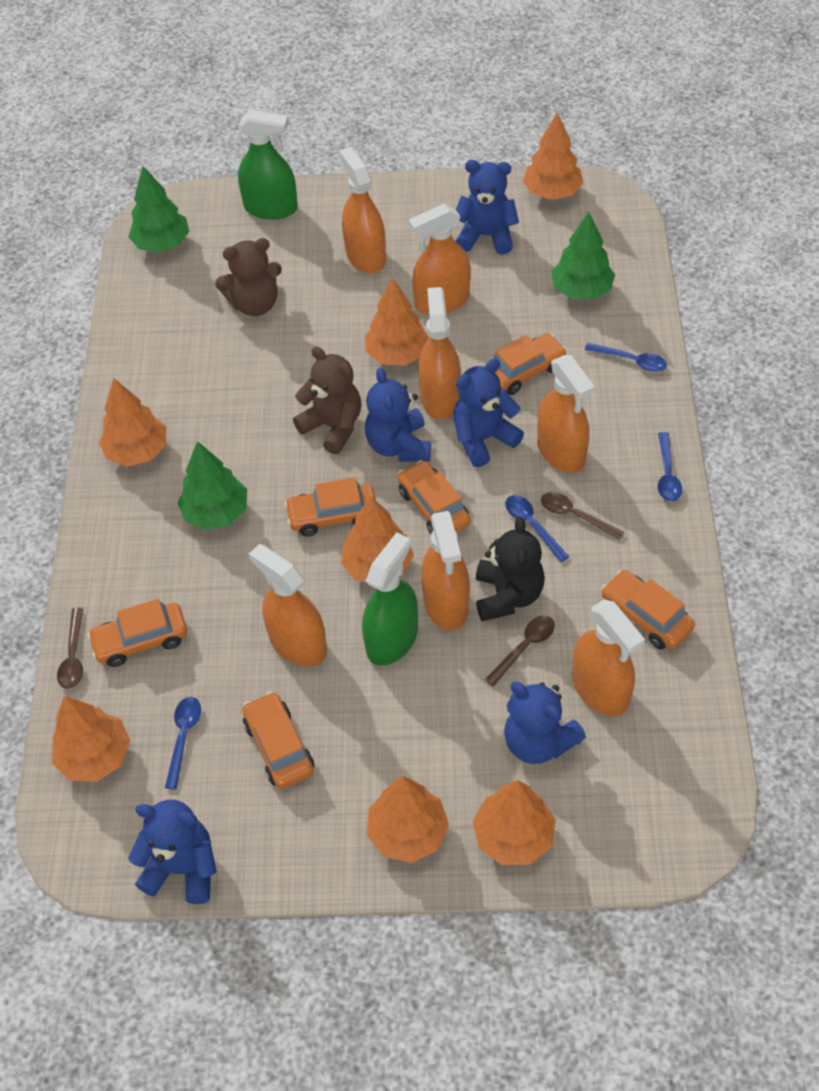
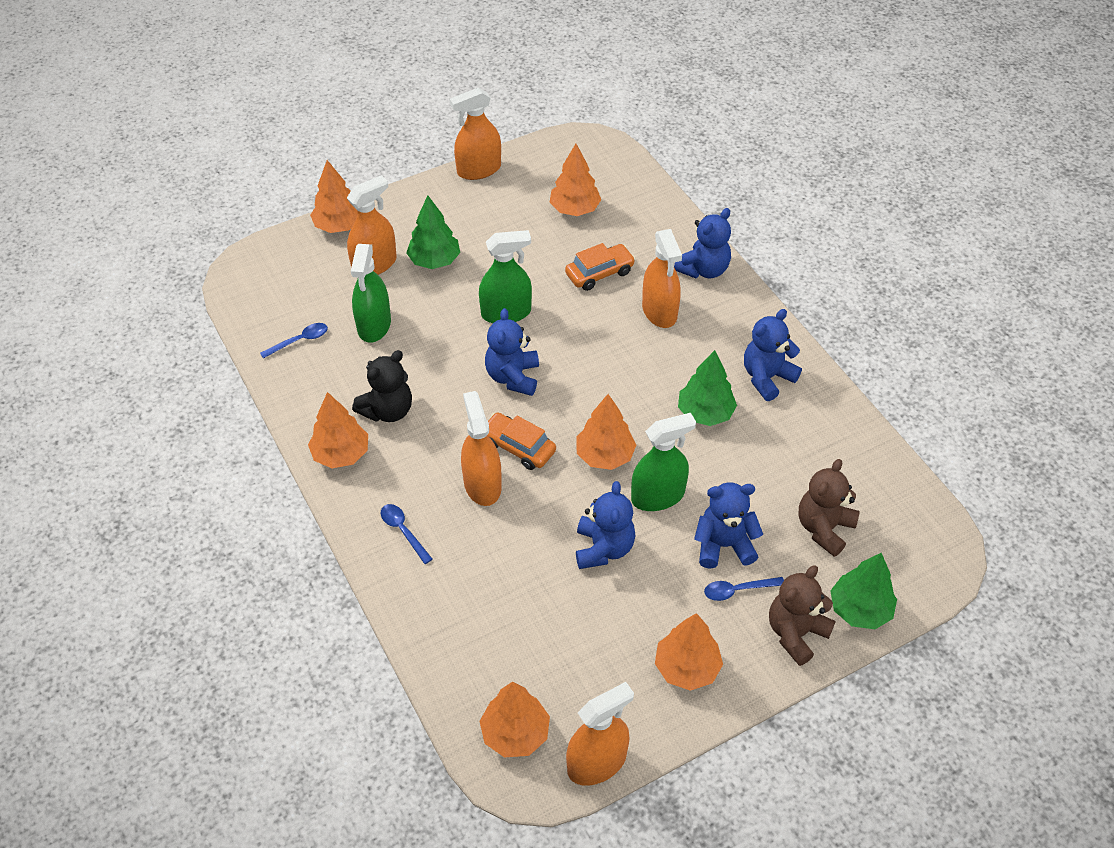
blue spoon: [165,697,201,790] [505,495,569,562] [585,343,667,372] [658,432,682,502] = 4 -> [260,323,328,358] [381,504,433,564] [704,577,784,601] = 3
brown spoon: [57,608,83,689] [485,616,555,687] [541,492,625,540] = 3 -> none = 0
green spray bottle: [238,110,298,220] [362,532,418,666] = 2 -> [351,244,391,343] [479,230,532,323] [631,413,696,511] = 3
orange car: [87,599,187,667] [242,691,314,789] [284,477,376,537] [398,460,471,534] [484,333,567,395] [601,570,695,650] = 6 -> [488,413,556,470] [565,243,636,291] = 2
orange spray bottle: [249,544,327,667] [339,147,386,273] [409,204,471,315] [419,287,461,420] [421,511,470,630] [537,355,595,473] [572,599,645,716] = 7 -> [347,175,397,275] [450,88,501,180] [461,391,502,506] [566,682,634,786] [642,229,682,328] = 5
orange tree: [52,696,130,782] [99,378,166,467] [341,496,414,583] [365,278,429,366] [367,776,449,863] [473,780,556,865] [523,113,583,200] = 7 -> [308,392,368,468] [310,160,358,233] [480,682,550,757] [550,144,601,216] [576,394,636,470] [655,613,723,691] = 6

